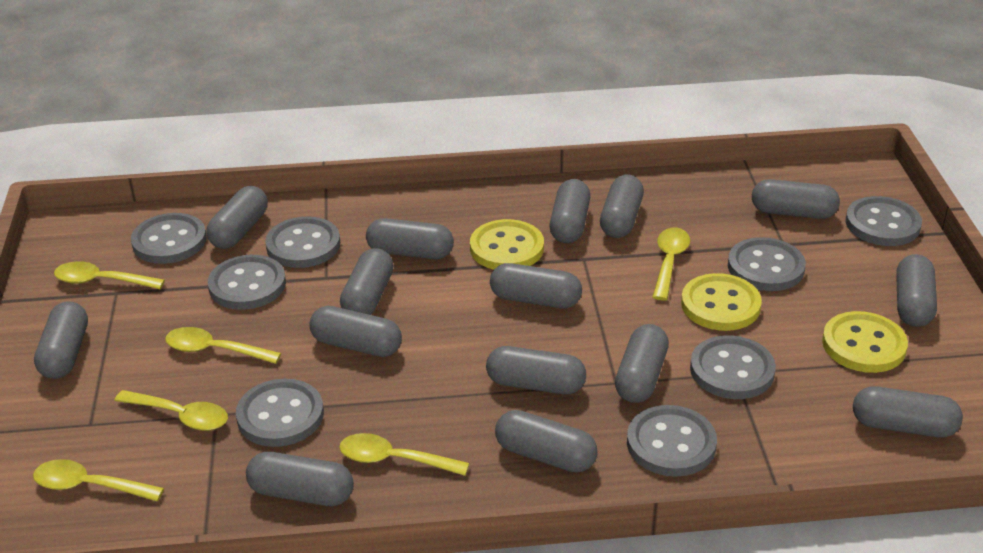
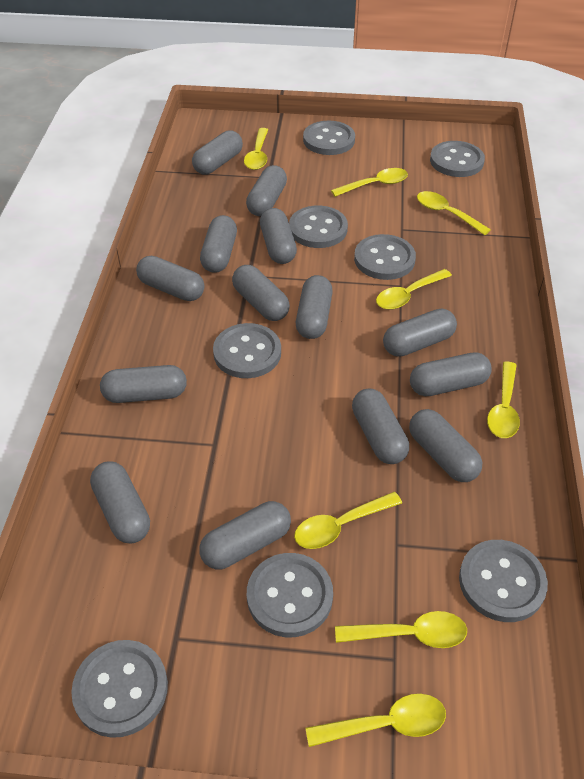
grey capsule: [34,301,88,379] [206,186,268,249] [246,452,354,506] [310,306,402,357] [340,248,393,315] [366,218,454,259] [486,346,586,394] [490,263,582,308] [495,410,598,472] [550,179,590,243] [600,175,644,238] [615,324,669,403] [752,179,840,219] [853,386,963,437] [896,254,937,327] = 15 -> [90,461,150,544] [100,365,187,403] [136,256,204,301] [192,130,243,175] [199,501,291,570] [200,215,237,273] [232,265,290,321] [246,165,287,216] [260,208,297,264] [296,275,333,339] [352,389,409,464] [383,308,457,357] [409,409,482,482] [410,353,491,396] = 14
yellow button: [470,219,544,270] [681,273,762,331] [822,311,908,373] = 3 -> none = 0
yellow spoon: [33,459,164,501] [54,261,165,289] [115,390,228,431] [165,327,281,364] [339,433,469,476] [653,227,690,301] = 6 -> [244,128,268,170] [294,492,402,549] [306,694,446,747] [331,168,408,197] [335,611,467,648] [376,269,452,310] [417,191,491,235] [487,362,520,438] = 8

